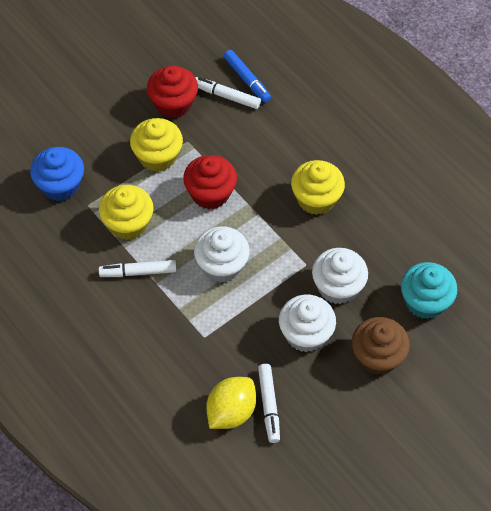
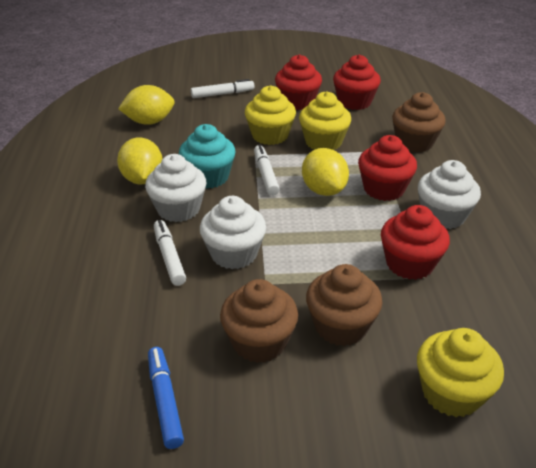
blue cupcake: [30,147,84,201] = 1 -> none = 0
brown cupcake: [352,317,410,375] = 1 -> [220,279,298,363] [306,264,382,346] [392,92,446,152] = 3
red cupcake: [147,66,198,118] [183,155,237,210] = 2 -> [275,54,322,110] [333,54,381,110] [358,135,417,201] [381,205,450,280] = 4
yellow lemon: [206,377,256,429] = 1 -> [117,138,162,184] [118,85,175,125] [302,148,349,196] = 3

